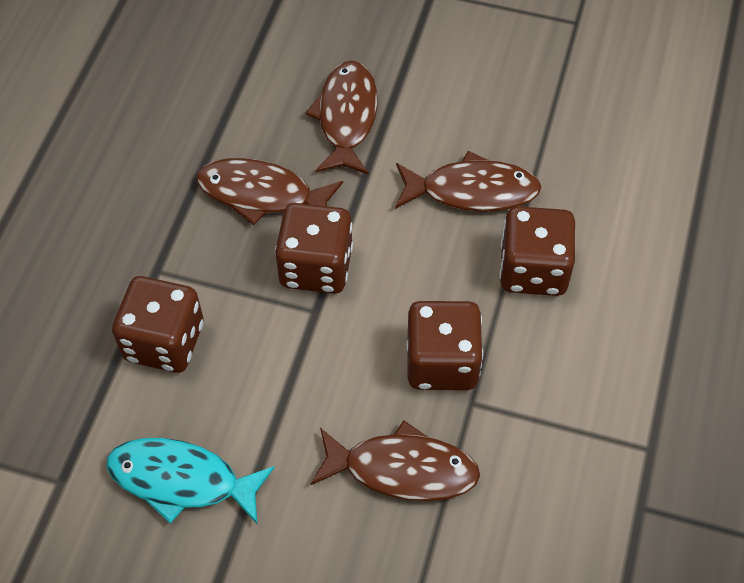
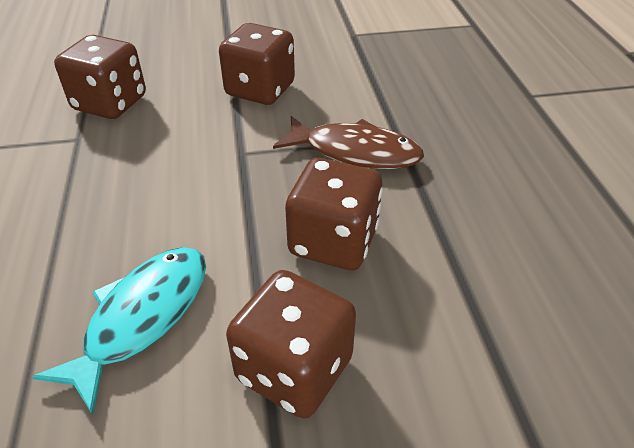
brown fish: [196,158,343,225] [306,61,378,175] [311,420,480,501] [395,151,541,212] = 4 -> [273,116,424,169] = 1

